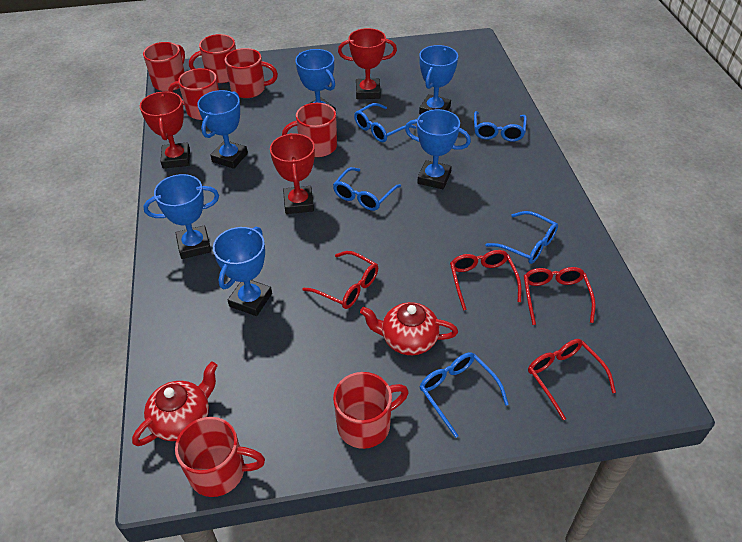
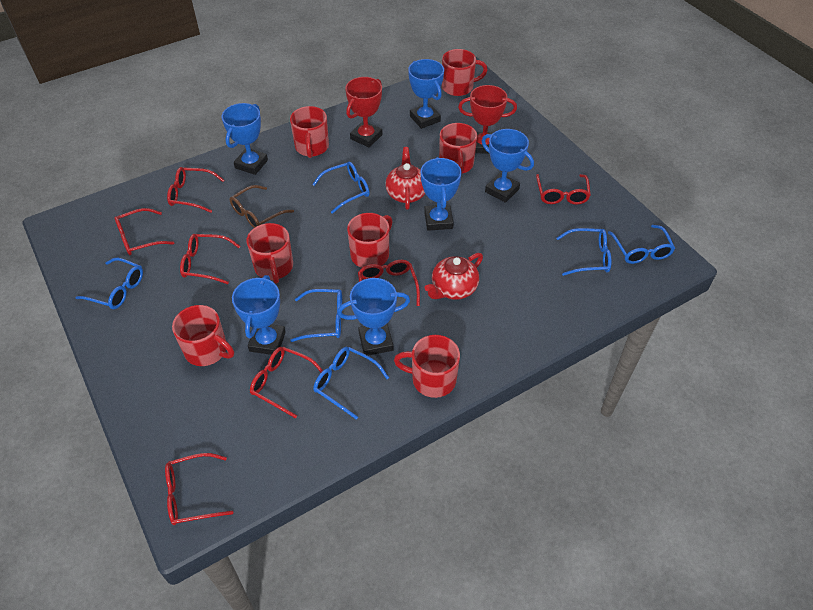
blue glasses: [333,167,401,211] [354,103,416,142] [420,352,509,438] [474,111,527,142] [485,211,558,264] = 5 -> [75,258,143,309] [290,289,342,342] [312,162,370,214] [313,347,389,420] [556,228,612,276] [608,225,675,264] = 6
brown glasses: none = 0 -> [230,185,294,228] = 1
red glasses: [303,251,378,309] [450,250,522,311] [524,267,596,325] [528,339,616,420] = 4 -> [114,208,175,255] [165,453,233,525] [167,167,224,213] [180,234,240,284] [250,347,323,418] [358,260,420,306] [536,174,591,204] = 7
red trophy: [140,91,190,168] [270,133,315,214] [338,28,397,99] = 3 -> [345,77,382,147] [458,85,517,154] = 2

